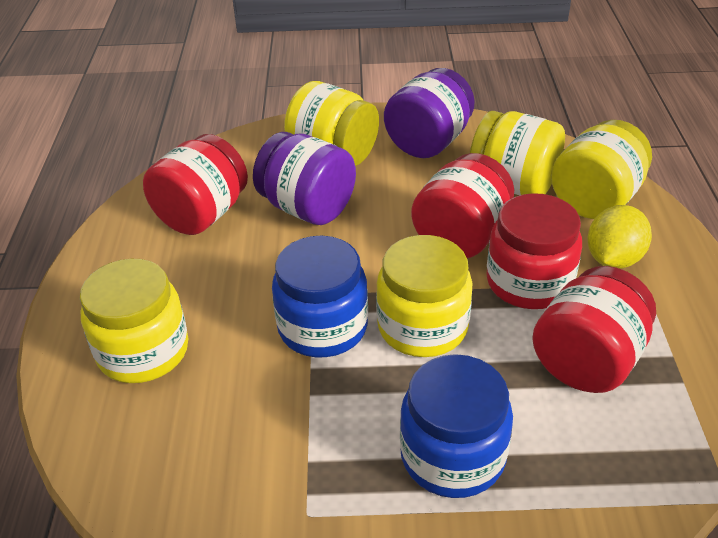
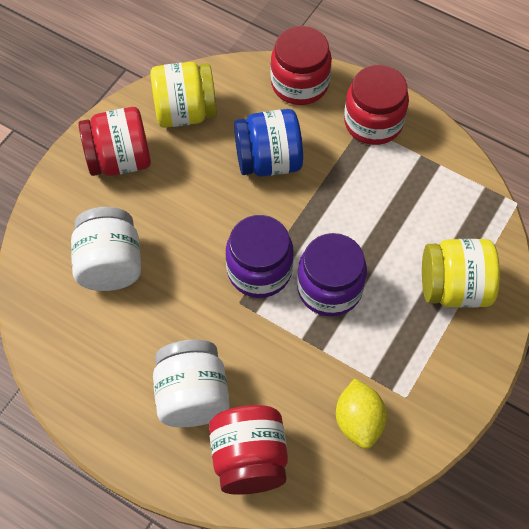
blue jar: [272,236,368,357] [400,354,513,498] = 2 -> [234,109,303,177] = 1
white jar: none = 0 -> [71,207,141,291] [153,340,230,427] = 2
yellow jar: [80,259,188,383] [284,81,379,166] [376,235,472,357] [470,111,565,195] [551,120,652,219] = 5 -> [150,62,217,128] [422,239,500,308] = 2

